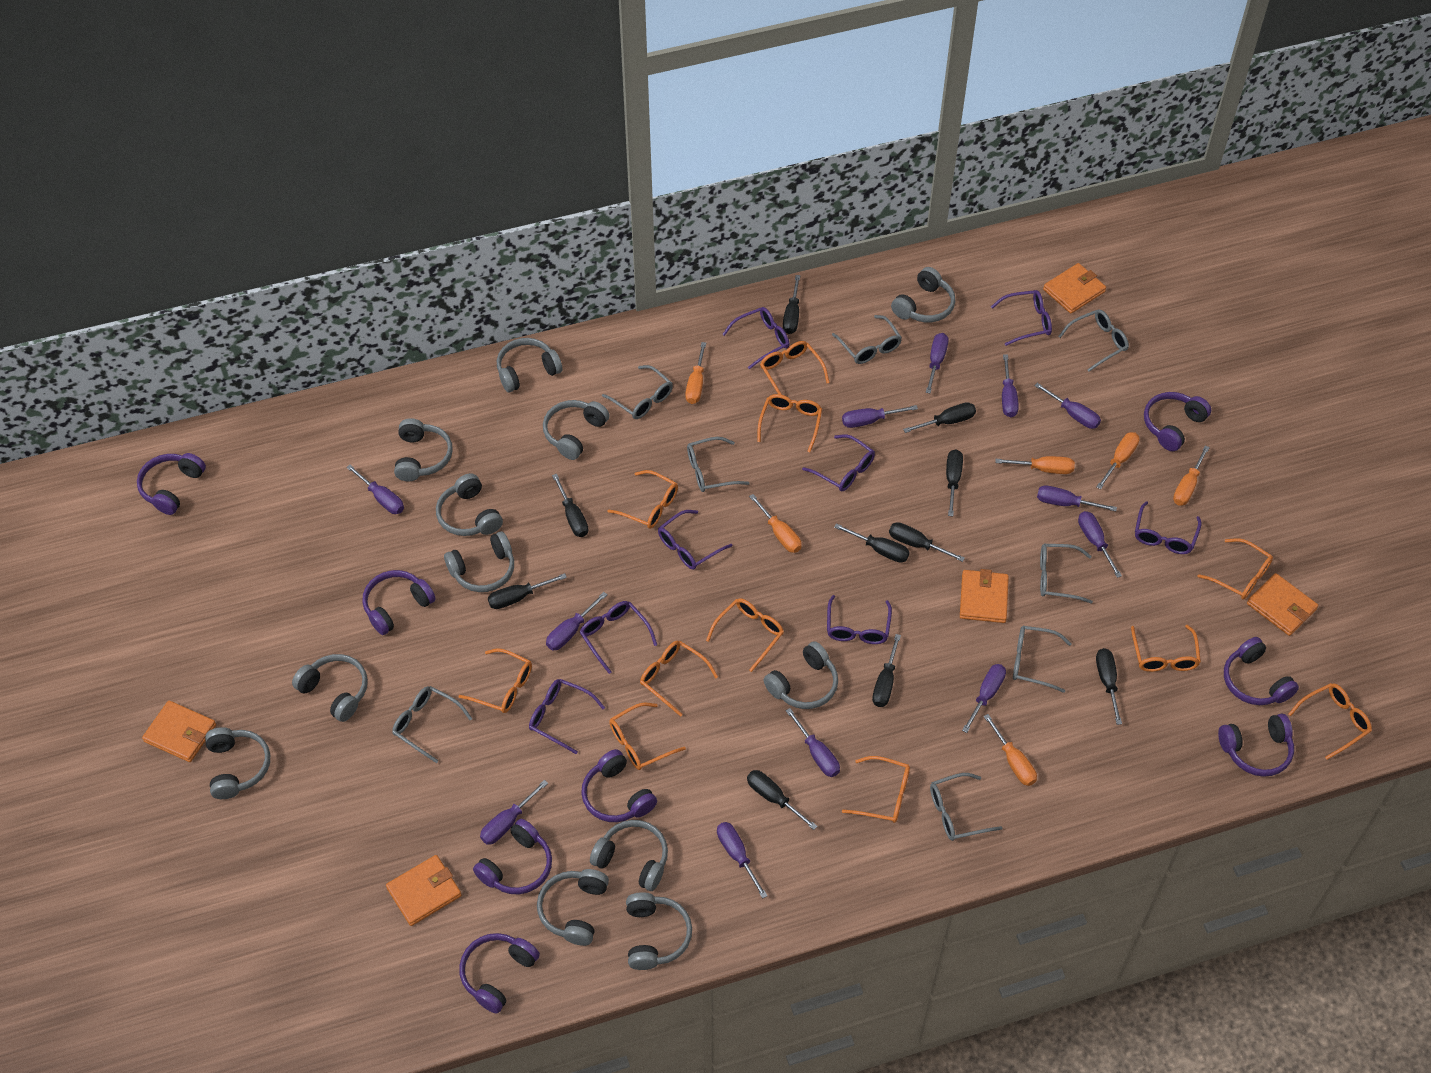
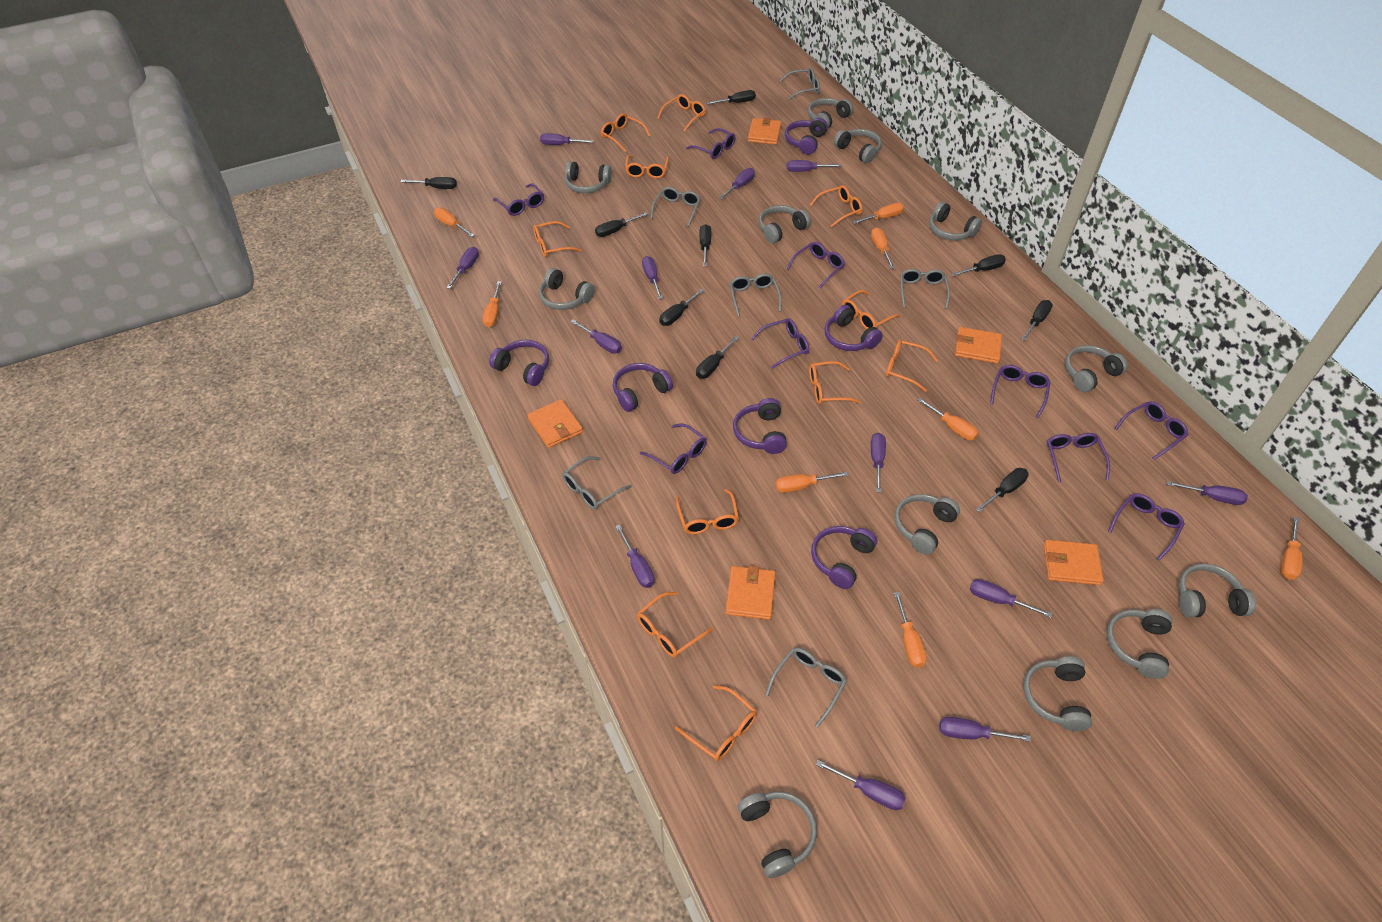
black screwdriver: [488,573,567,609] [552,474,588,537] [747,770,817,830] [783,275,800,334] [834,523,910,563] [872,634,901,707] [889,522,965,562] [903,402,976,433] [946,450,963,516] [1096,648,1122,725] = 10 -> [401,177,457,189] [595,212,648,237] [659,288,705,326] [696,336,739,379] [700,224,711,266] [707,90,756,104] [951,254,1006,276] [976,468,1029,512] [1021,300,1053,341] = 9
grey glasses: [392,686,472,763] [602,365,673,419] [687,437,750,492] [832,315,902,364] [930,773,1002,841] [1013,626,1072,693] [1040,544,1093,604] [1058,310,1129,372] = 8 -> [562,456,632,509] [650,187,701,227] [730,273,782,316] [765,648,847,728] [780,68,820,100] [900,269,950,309] = 6
orange screwdriver: [685,342,706,404] [749,494,801,553] [984,714,1037,786] [995,456,1075,474] [1096,432,1140,489] [1173,445,1210,506] = 6 -> [434,207,475,237] [483,281,502,327] [775,471,848,493] [852,203,904,224] [871,227,895,269] [894,592,927,668] [917,398,979,440] [1281,517,1303,580] = 8
purple glasses: [529,679,605,754] [579,601,657,674] [658,510,732,570] [723,307,790,369] [802,434,875,492] [827,595,892,644] [991,290,1052,346] [1135,501,1202,554] = 8 -> [493,183,544,216] [640,423,707,474] [686,128,735,159] [751,318,809,369] [787,242,845,289] [990,365,1051,418] [1047,433,1110,483] [1108,494,1185,561] [1115,401,1188,460] = 9
purple headphones: [137,453,206,515] [362,570,436,635] [459,933,540,1014] [473,819,552,894] [581,749,657,822] [1144,392,1211,451] [1218,714,1294,777] [1224,637,1299,705] = 8 -> [489,340,549,386] [613,363,673,412] [733,398,787,454] [785,118,828,155] [811,526,877,589] [824,305,883,351] = 6

